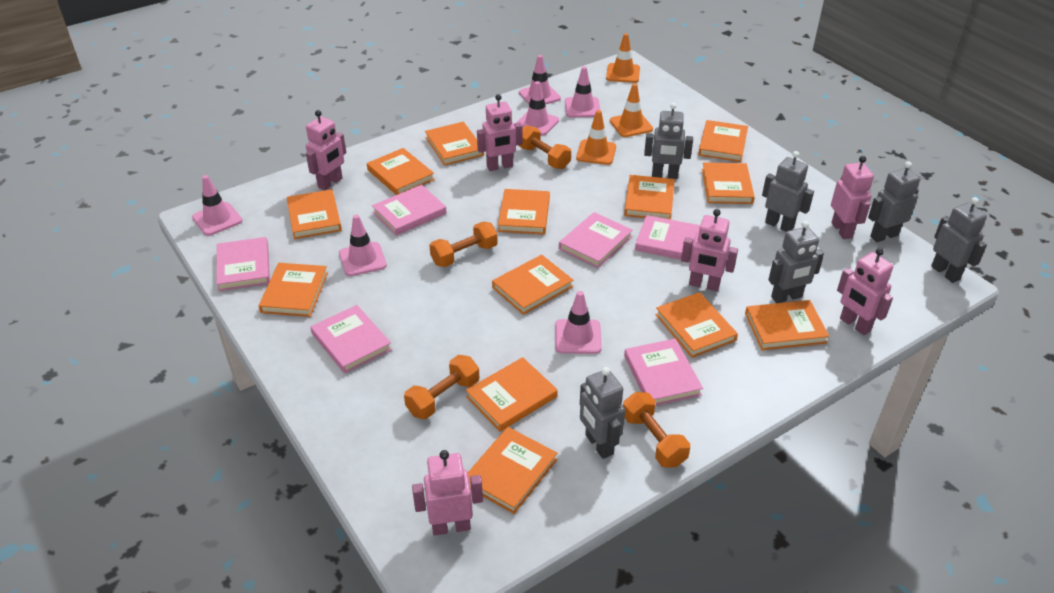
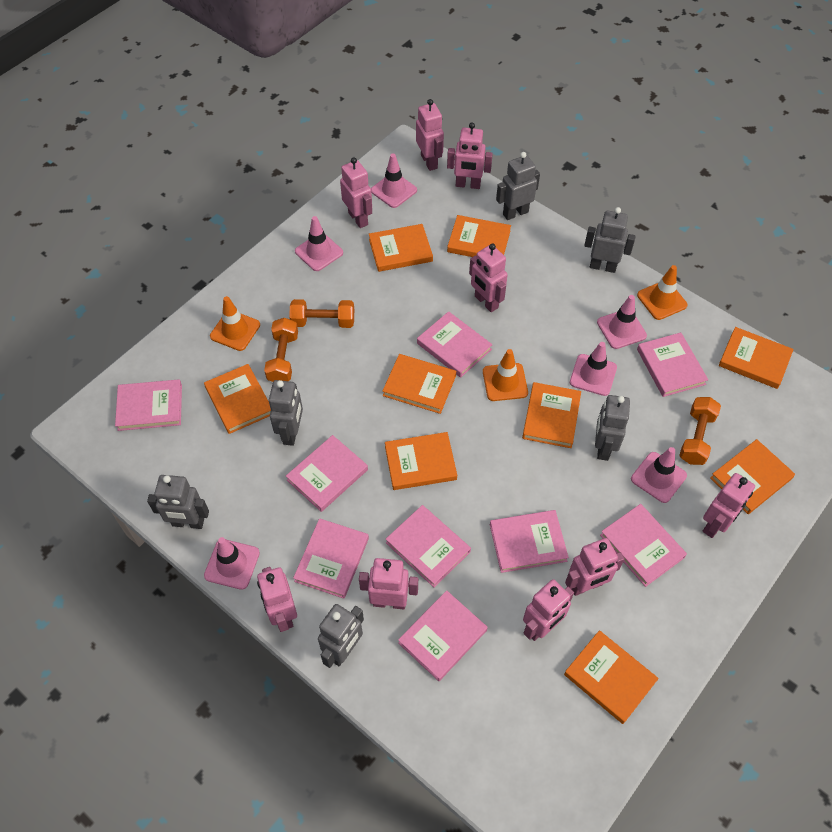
orange book: [259,263,328,317] [287,189,342,239] [367,148,435,195] [425,122,484,166] [466,357,558,432] [468,427,557,514] [492,255,574,315] [498,189,550,235] [624,175,675,220] [655,292,738,358] [698,120,748,162] [702,162,755,204] [745,300,829,350] = 13 -> [204,364,271,434] [369,224,433,272] [383,354,456,414] [385,432,457,490] [447,215,511,257] [522,382,581,448] [564,630,659,724] [710,439,795,514] [719,327,794,389] = 9
orange dumbbell: [404,355,479,419] [429,222,498,267] [518,125,571,169] [623,392,690,468] = 4 -> [264,318,298,382] [289,299,354,328] [679,397,721,465] = 3
pink book: [216,237,270,291] [310,305,392,373] [372,185,447,236] [559,212,633,268] [624,339,703,406] [635,215,700,260] = 6 -> [115,379,182,431] [286,435,368,512] [293,518,369,599] [386,505,471,587] [398,590,488,681] [417,311,493,377] [490,510,569,573] [600,504,687,587] [637,333,708,397] = 9
pink robot: [306,110,346,191] [412,450,483,536] [477,94,523,171] [681,209,738,291] [831,156,874,239] [837,248,893,335] = 6 -> [257,567,297,632] [340,157,372,228] [359,558,418,609] [416,99,444,171] [447,122,493,189] [469,243,508,312] [523,579,574,641] [565,538,624,596] [703,473,755,538] = 9

